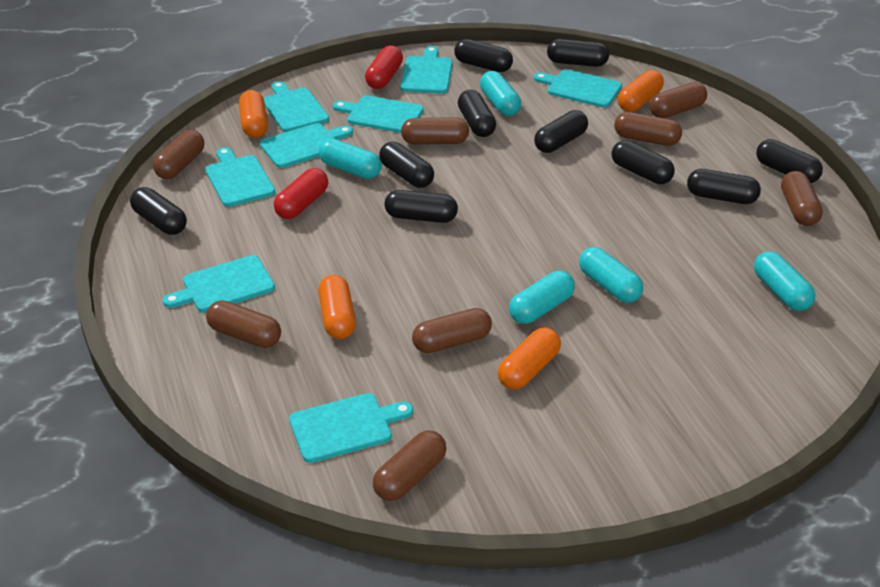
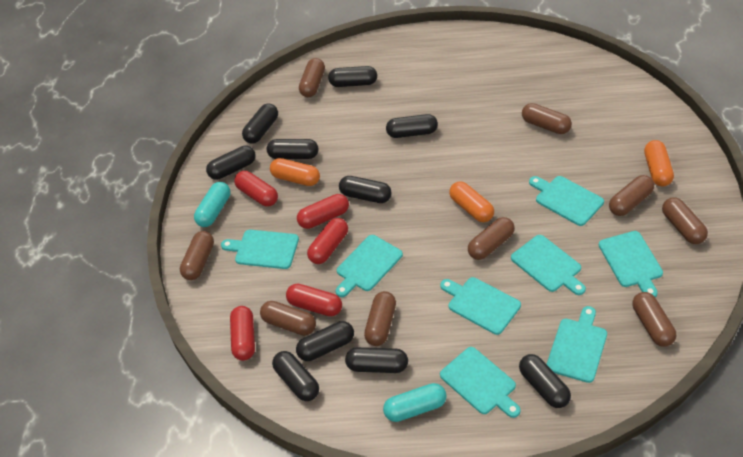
brown capsule: [153,130,204,179] [206,300,281,348] [373,430,446,501] [401,117,469,144] [412,308,492,353] [614,112,682,146] [650,82,707,118] [781,171,823,226] = 8 -> [180,231,214,280] [260,301,316,336] [299,58,325,97] [364,291,396,346] [468,217,515,260] [522,103,572,134] [609,175,654,216] [632,292,676,347] [662,197,708,244] = 9
orange capsule: [239,90,268,138] [318,275,356,339] [498,328,561,390] [618,70,664,112] = 4 -> [270,158,320,186] [449,181,494,222] [644,140,674,186] = 3
red capsule: [274,168,328,219] [365,46,403,89] = 2 -> [230,306,255,361] [234,171,278,206] [286,284,342,317] [297,194,349,229] [307,218,348,264] = 5
turquoise capsule: [319,139,382,179] [480,71,521,116] [509,271,575,324] [579,247,643,303] [754,251,815,311] = 5 -> [194,182,230,227] [383,383,447,422] = 2

